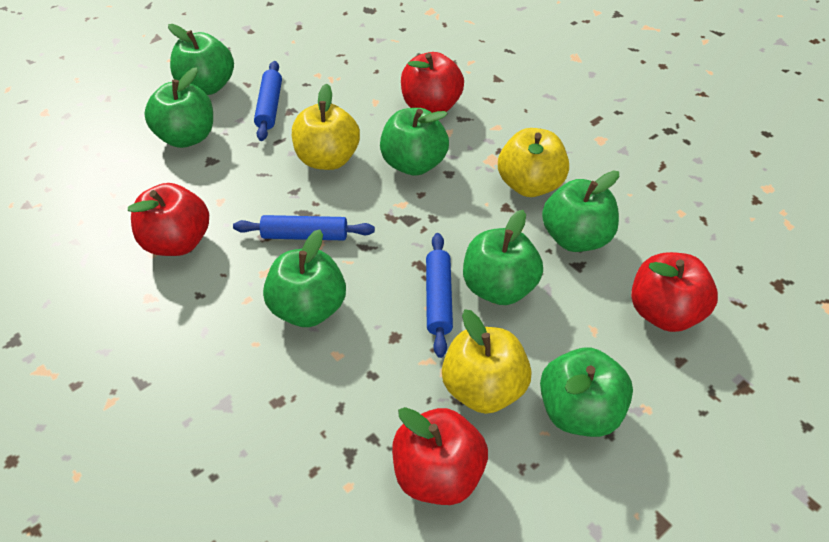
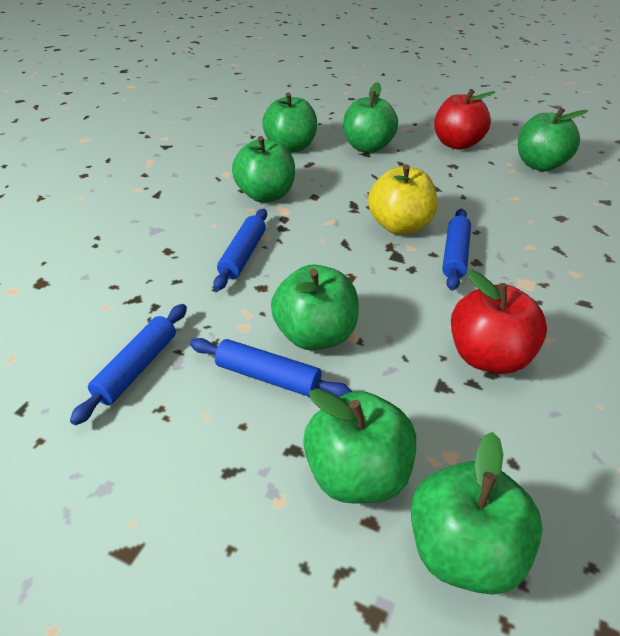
blue rolling pin: [233,215,375,241] [254,61,282,141] [426,233,453,358] = 3 -> [70,304,187,425] [190,338,352,397] [213,209,267,291] [442,209,471,291] = 4
red apple: [128,183,209,256] [392,407,488,505] [401,52,464,113] [631,252,718,332] = 4 -> [434,89,495,150] [451,270,547,374] = 2
yellow apple: [292,83,360,170] [442,309,532,414] [498,128,569,197] = 3 -> [368,164,437,235] = 1

